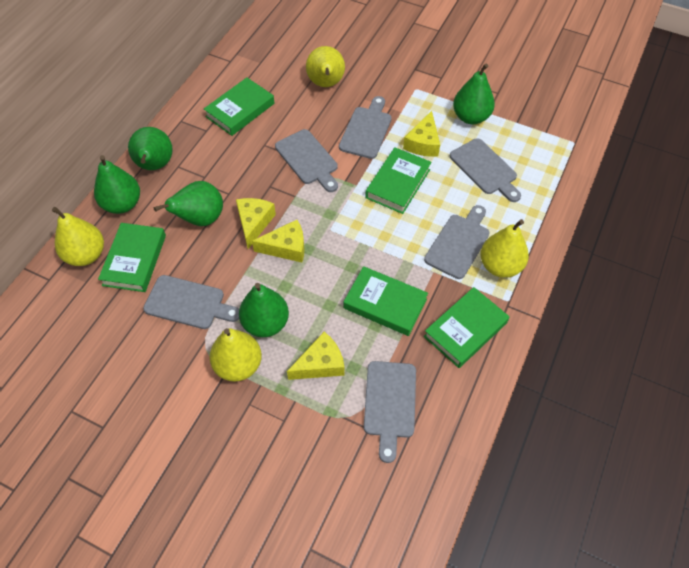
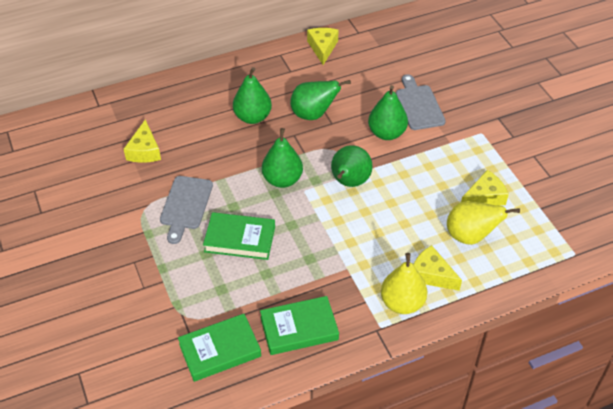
green book: [98,223,166,292] [204,78,274,136] [344,266,428,336] [365,148,432,214] [424,287,510,368] = 5 -> [178,314,261,382] [203,212,275,260] [260,296,339,355] = 3
grey cutting board: [143,275,239,329] [275,129,338,192] [339,96,392,159] [364,361,416,463] [424,205,489,279] [450,138,521,202] = 6 -> [160,176,213,244] [396,74,446,130] = 2
yellow pear: [52,207,104,266] [209,328,262,382] [306,46,345,87] [480,219,529,278] = 4 -> [381,253,427,314] [447,201,520,245] = 2

